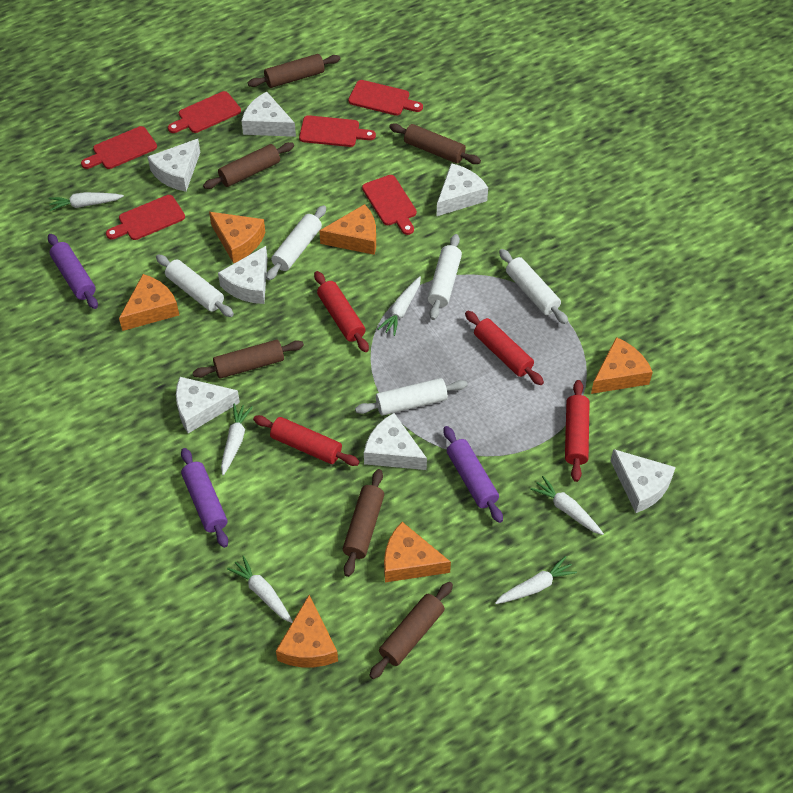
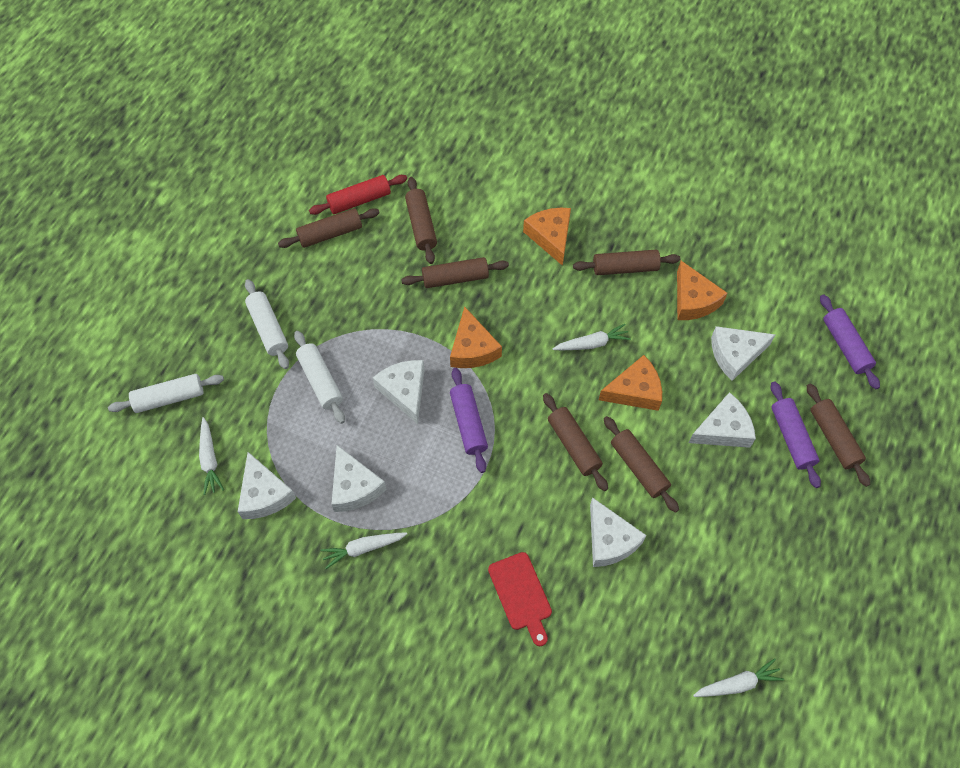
brown rolling pin: [193,340,304,379] [203,142,294,189] [248,54,340,88] [343,469,384,577] [369,582,453,679] [389,123,481,164] = 6 -> [278,208,380,248] [401,257,509,288] [405,177,437,264] [543,393,608,491] [573,250,681,275] [604,416,679,513] [807,383,870,487] = 7
orange cheese: [119,274,179,331] [209,212,265,264] [276,595,338,667] [319,204,376,255] [384,522,451,582] [591,337,653,394] = 6 -> [450,306,502,368] [523,208,571,266] [599,355,662,411] [677,261,728,320] = 4
red cutting board: [81,126,157,169] [106,195,185,240] [168,91,241,133] [299,115,376,147] [348,80,423,116] [362,175,417,235] = 6 -> [488,552,552,646] = 1
red rolling pin: [253,415,360,466] [314,271,369,352] [465,311,544,385] [565,380,589,482] = 4 -> [309,175,407,215] = 1
white carrot: [49,192,124,211] [221,404,253,475] [227,556,293,623] [378,276,421,336] [495,556,577,604] [530,476,604,535] = 6 -> [199,417,224,495] [320,532,407,569] [553,324,631,351] [693,658,784,697] = 4
white cheese: [147,139,200,192] [176,377,240,433] [218,246,268,304] [241,92,296,137] [364,413,427,470] [436,163,488,216] [611,449,676,513] = 7 -> [238,452,296,519] [331,445,386,512] [373,360,424,424] [590,497,647,567] [689,392,756,448] [711,326,776,381] = 6
white rolling pin: [156,255,234,317] [266,205,326,280] [355,378,468,416] [428,234,462,320] [499,249,568,324] = 5 -> [108,374,224,413] [245,279,289,369] [294,331,345,424] = 3

